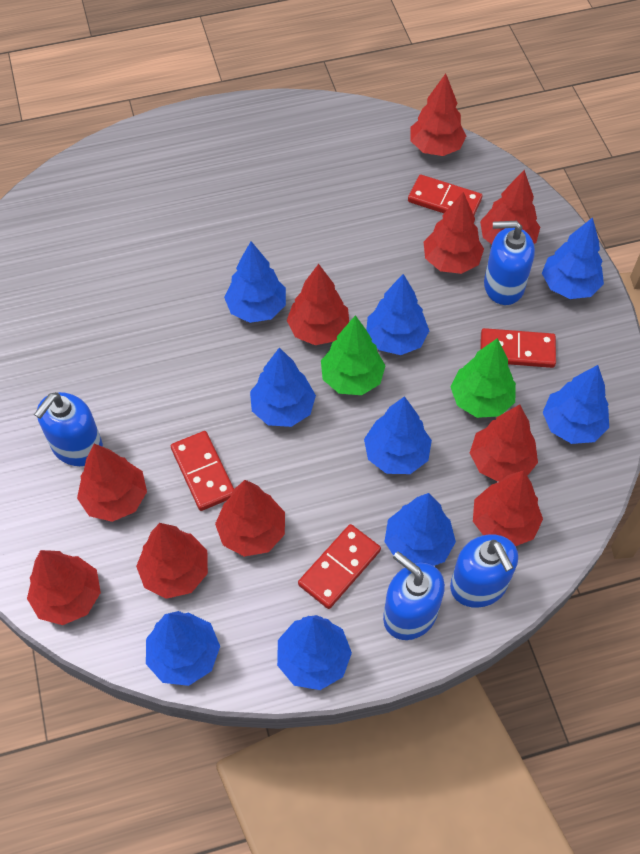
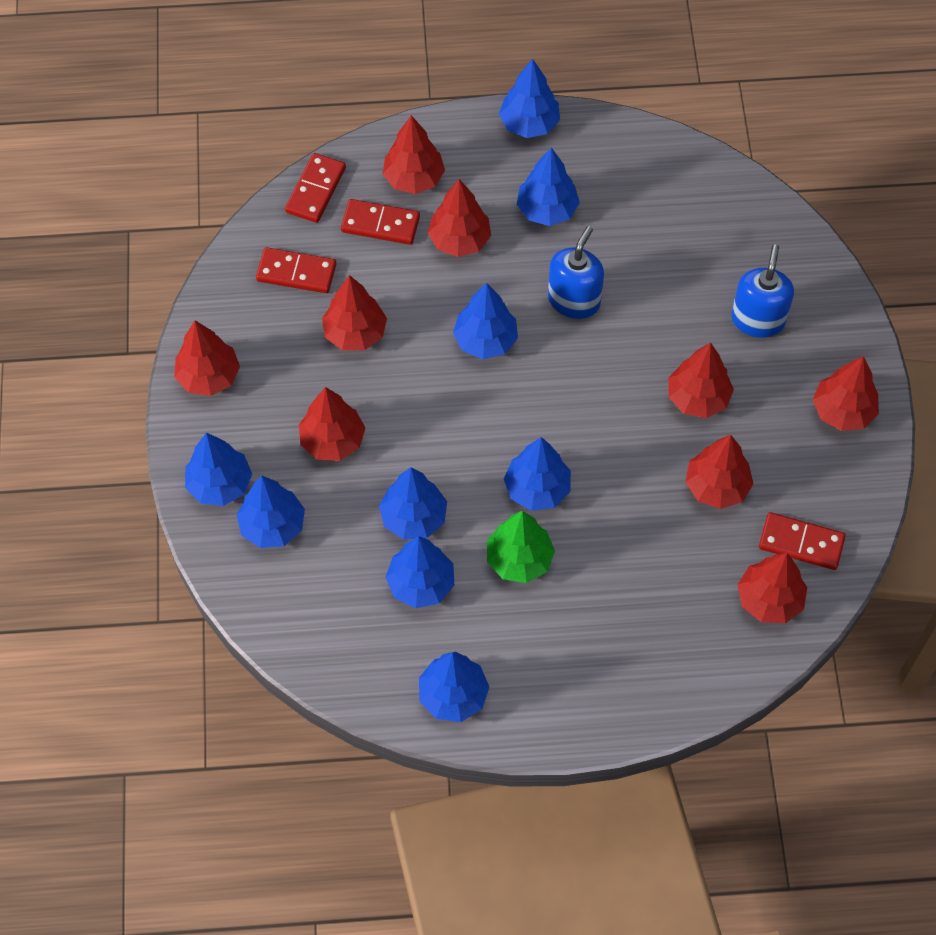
blue soap dispenser: [34,392,103,466] [383,551,445,640] [450,534,518,608] [484,221,535,305] = 4 -> [548,226,604,319] [731,244,794,338] = 2
green tree: [321,315,386,395] [450,338,516,418] = 2 -> [487,511,555,583] = 1
red tree: [27,550,101,625] [77,444,147,522] [136,523,208,599] [215,480,285,557] [287,264,349,345] [411,74,466,156] [424,192,484,274] [470,404,538,482] [473,470,543,546] [480,170,540,244] = 10 -> [174,320,240,396] [299,387,365,461] [322,275,387,350] [383,115,445,194] [428,179,491,257] [668,342,734,418] [686,435,753,509] [737,553,807,623] [813,356,879,431] = 9

